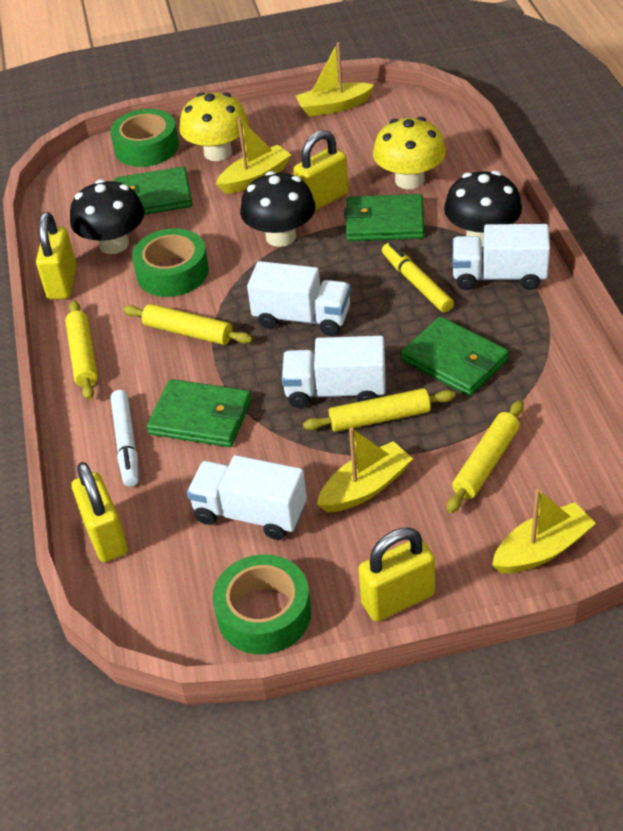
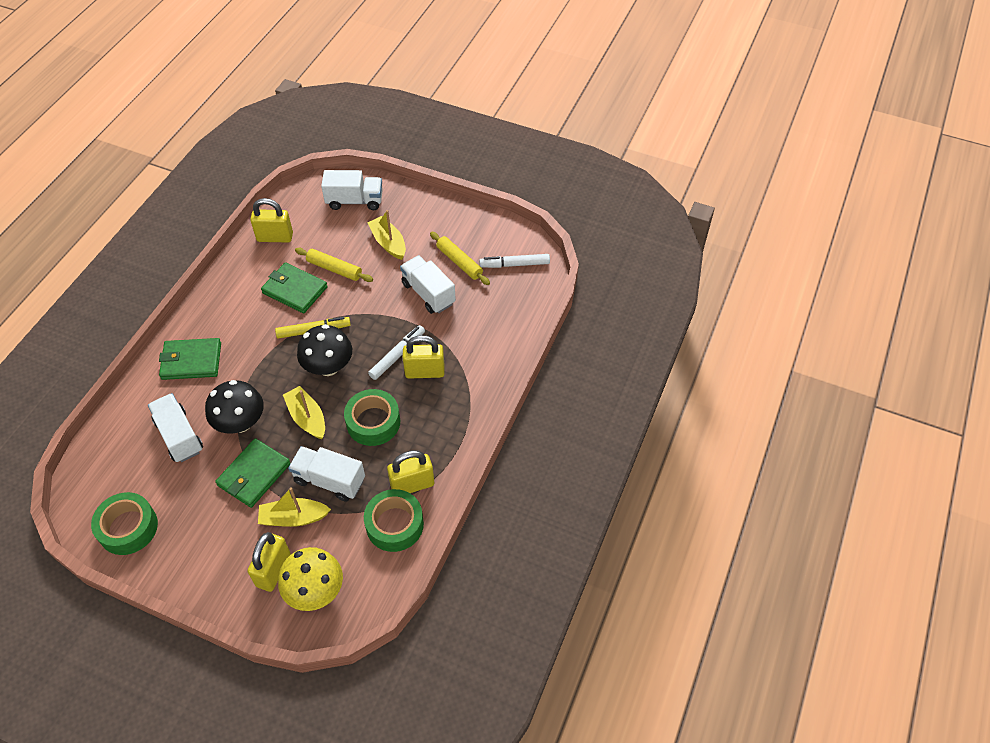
black mushroom: [70,179,145,254] [240,171,316,247] [444,171,522,247] = 3 -> [205,380,264,434] [297,324,352,376] = 2
green wallet: [114,166,192,215] [147,379,252,447] [344,194,424,241] [401,316,509,396] = 4 -> [159,338,221,380] [215,438,291,508] [261,262,328,313] = 3
white marker: [111,390,139,487] = 1 -> [368,325,425,380] [479,254,550,268] = 2
yellow boat: [216,118,291,194] [295,42,374,116] [317,427,413,512] [492,489,596,573] = 4 -> [258,487,331,527] [283,386,325,439] [367,210,406,260] = 3
yellow mushroom: [179,92,248,161] [373,117,446,189] = 2 -> [278,547,343,611] = 1
yellow rolling pin: [65,300,98,400] [123,304,253,345] [303,388,456,432] [447,400,524,513] = 4 -> [295,248,373,282] [430,232,490,285] = 2

